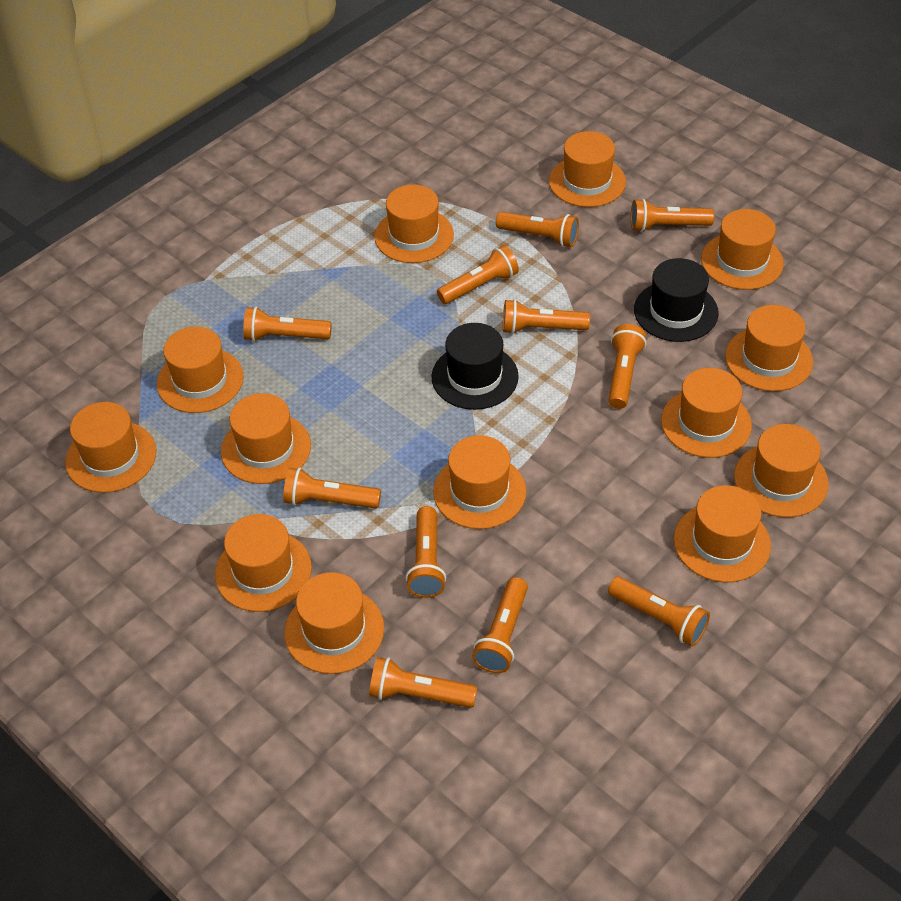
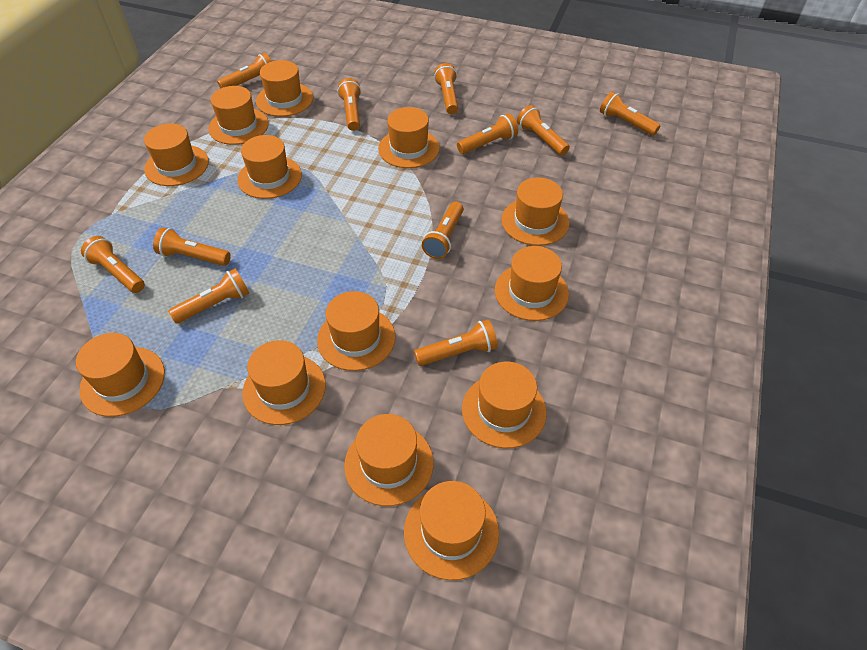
black hat: [431,323,519,410] [634,258,719,342] = 2 -> none = 0

